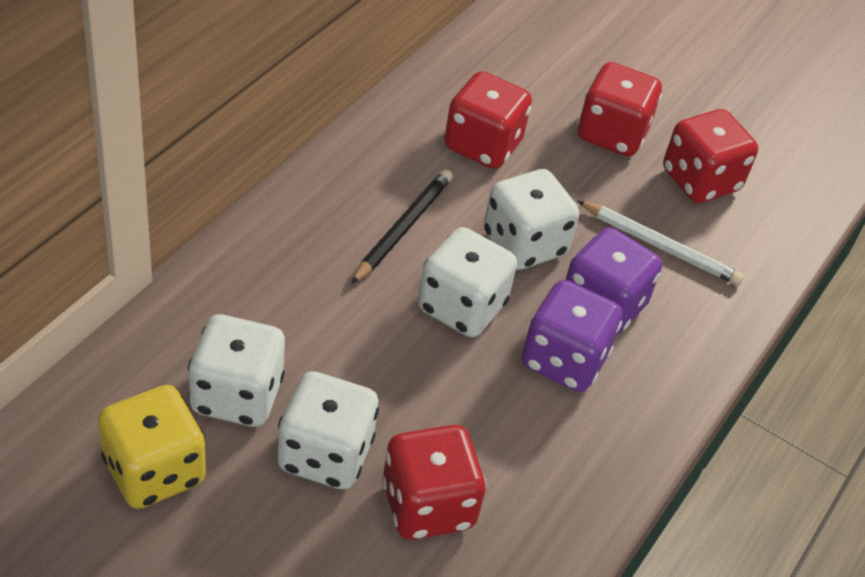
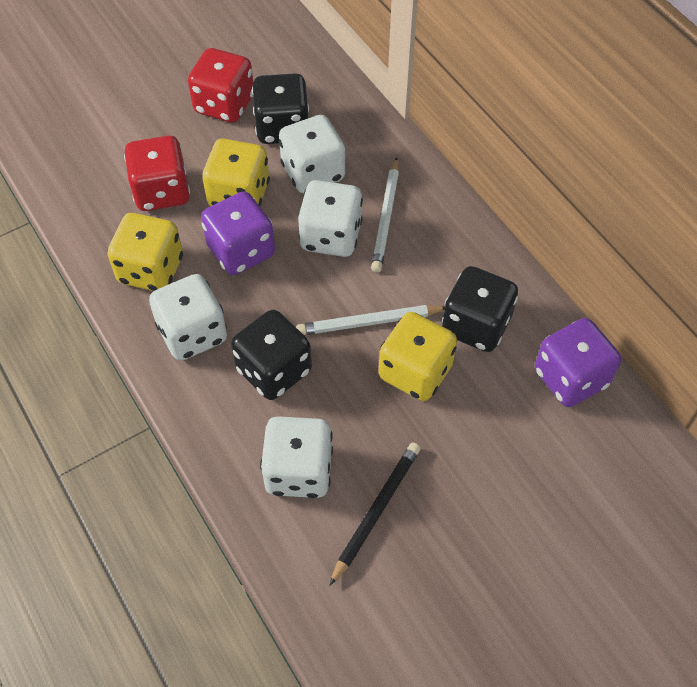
black dice: none = 0 -> [231,310,312,400] [252,73,309,144] [442,266,518,352] = 3
red dice: [382,425,486,540] [444,71,532,169] [578,62,662,156] [663,109,758,203] = 4 -> [124,136,190,211] [188,48,253,123] = 2
white pencil: [577,201,744,286] = 1 -> [296,305,445,335] [371,157,399,273] = 2
yellow dice: [98,385,206,509] = 1 -> [107,213,183,291] [202,139,270,206] [379,312,457,401] = 3

